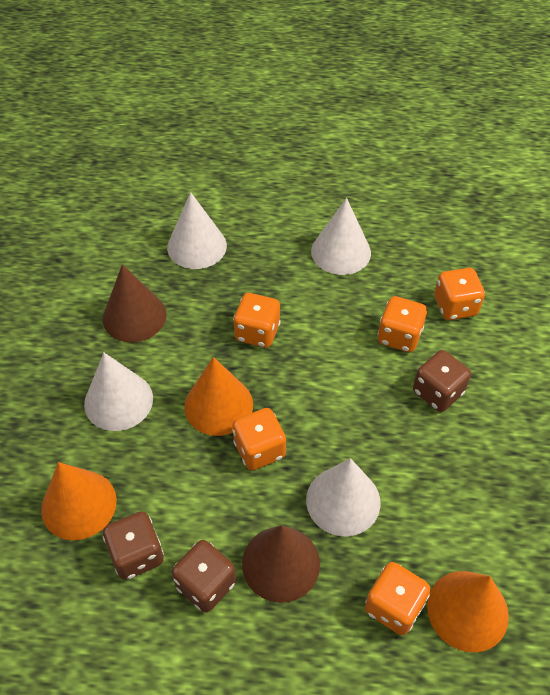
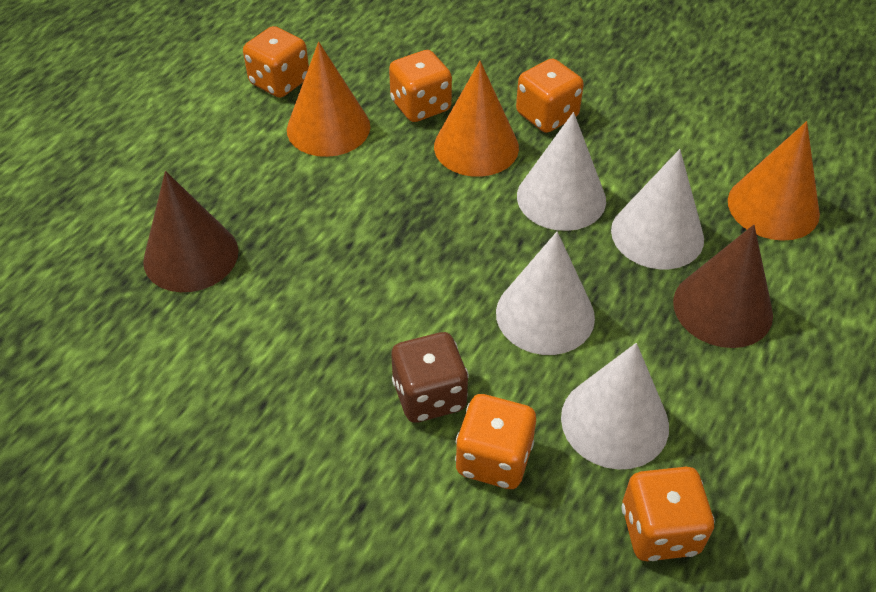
brown dice: [103,511,164,580] [172,540,236,613] [413,350,471,412] = 3 -> [391,332,469,423] = 1

